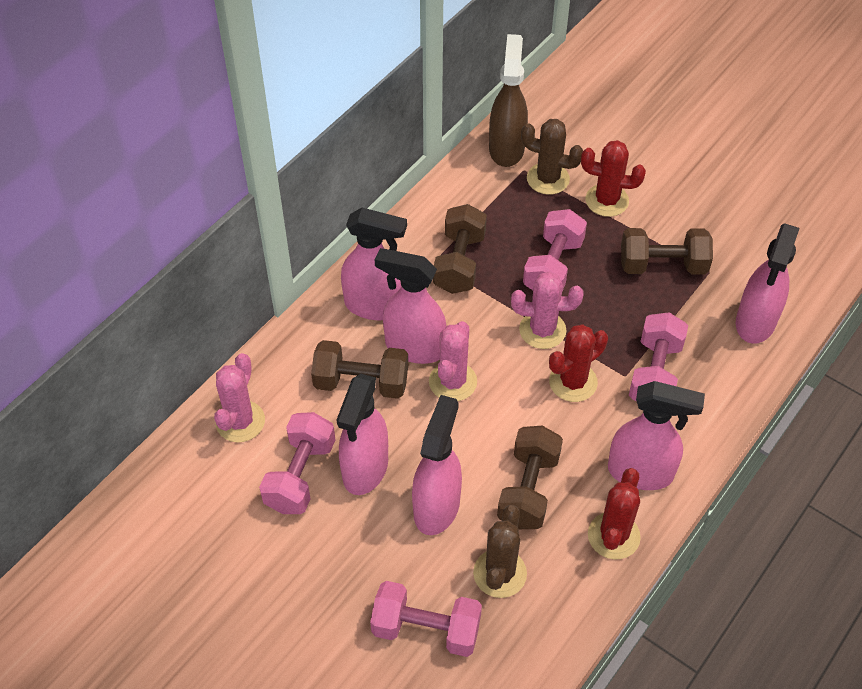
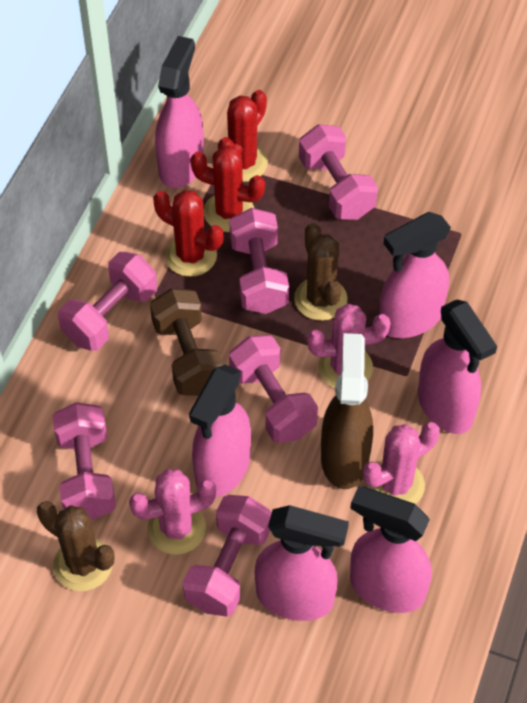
brown dumbbell: [311,340,408,399] [433,204,487,294] [497,426,563,529] [621,228,713,274] = 4 -> [150,288,224,396] = 1
pink dumbbell: [259,412,335,514] [370,581,482,657] [523,209,587,291] [629,312,688,402] = 4 -> [53,402,116,520] [58,252,157,351] [183,495,271,617] [229,208,289,314] [229,335,318,443] [299,124,378,220] = 6

